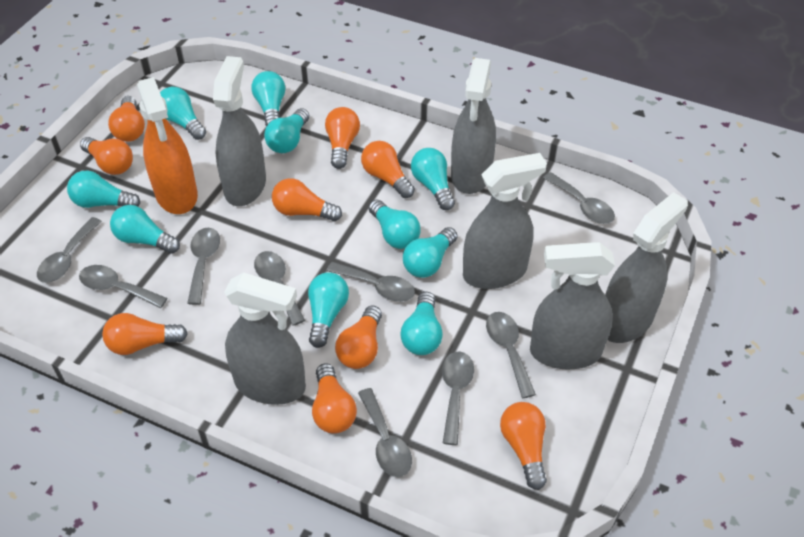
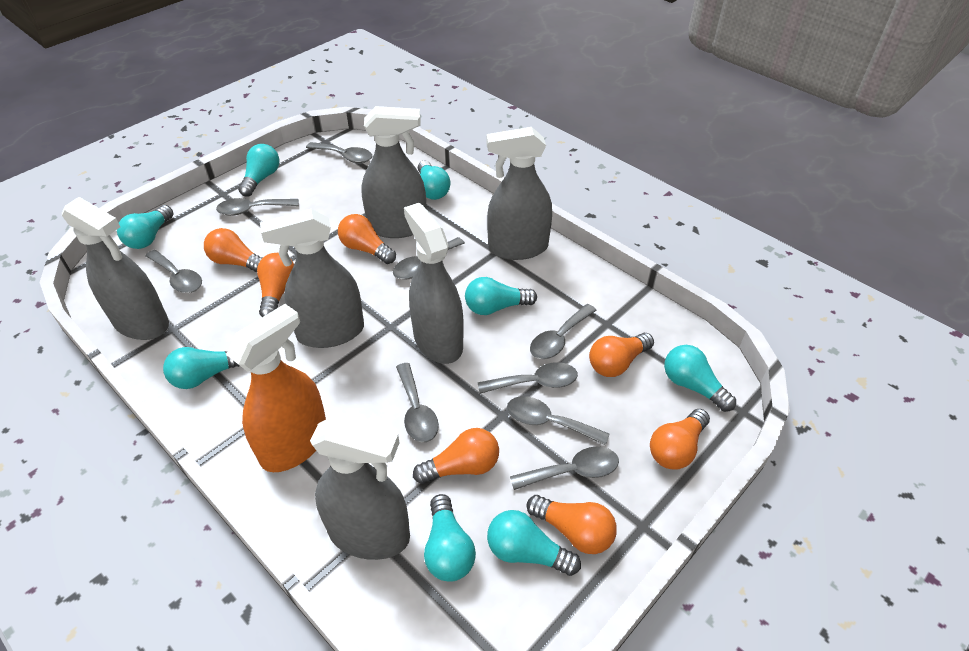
orange light bulb: [80,137,133,175] [102,313,188,355] [108,96,145,142] [272,178,342,221] [312,363,357,434] [325,107,360,169] [335,305,382,369] [361,141,415,198] [500,402,547,490] = 9 -> [204,228,262,272] [257,253,294,317] [338,214,396,264] [413,428,499,484] [526,495,617,554] [589,333,654,377] [650,409,710,470] = 7
turquoise light bulb: [67,171,140,208] [110,205,180,254] [160,87,206,140] [251,71,285,127] [264,108,309,153] [308,272,349,348] [369,199,420,249] [400,292,443,355] [403,227,457,278] [411,148,455,210] = 10 -> [117,205,173,249] [163,347,240,389] [238,144,279,197] [418,161,450,200] [424,494,476,582] [465,277,537,315] [487,510,581,576] [664,345,736,412] = 8

